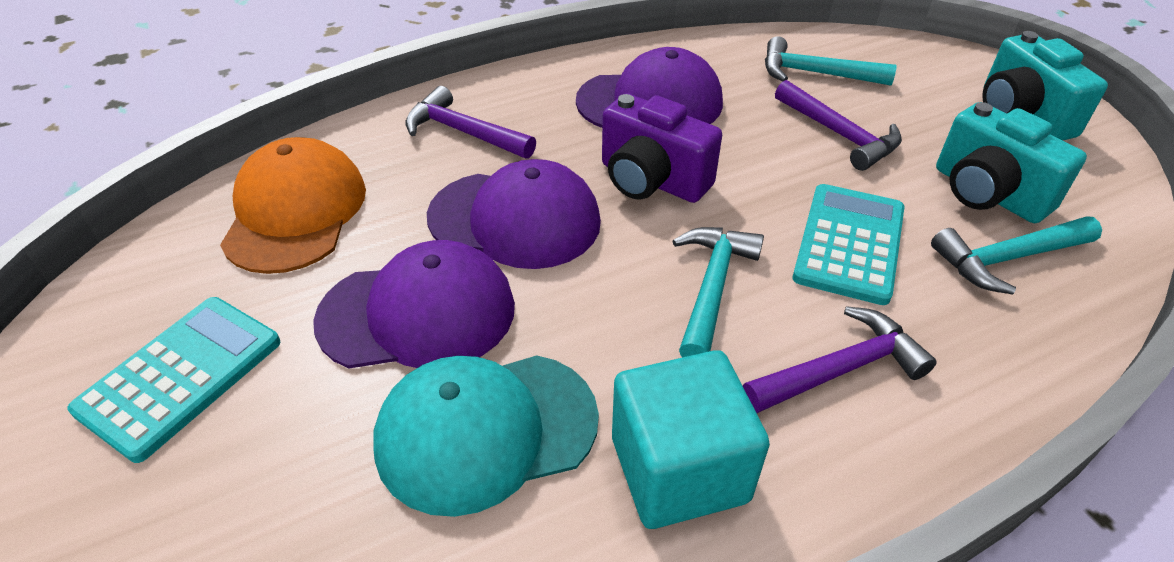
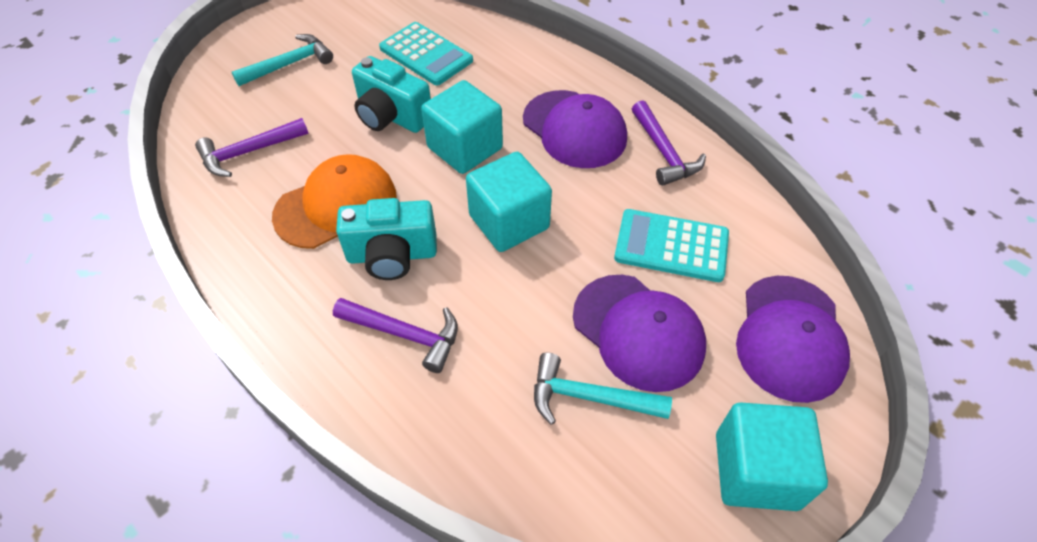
purple camera: [602,94,722,203] = 1 -> none = 0
turquoise cap: [373,355,599,517] = 1 -> none = 0
turquoise cube: [612,350,770,529] = 1 -> [421,80,503,174] [466,152,552,252] [716,402,828,511] = 3
turquoise hammer: [673,227,764,358] [765,36,897,86] [931,216,1102,294] = 3 -> [232,34,333,86] [534,353,672,425] = 2

